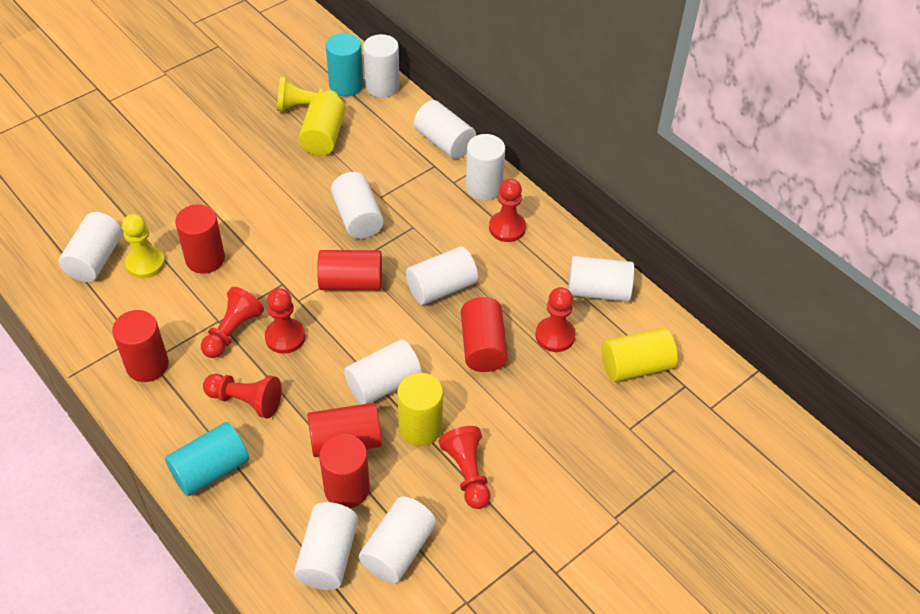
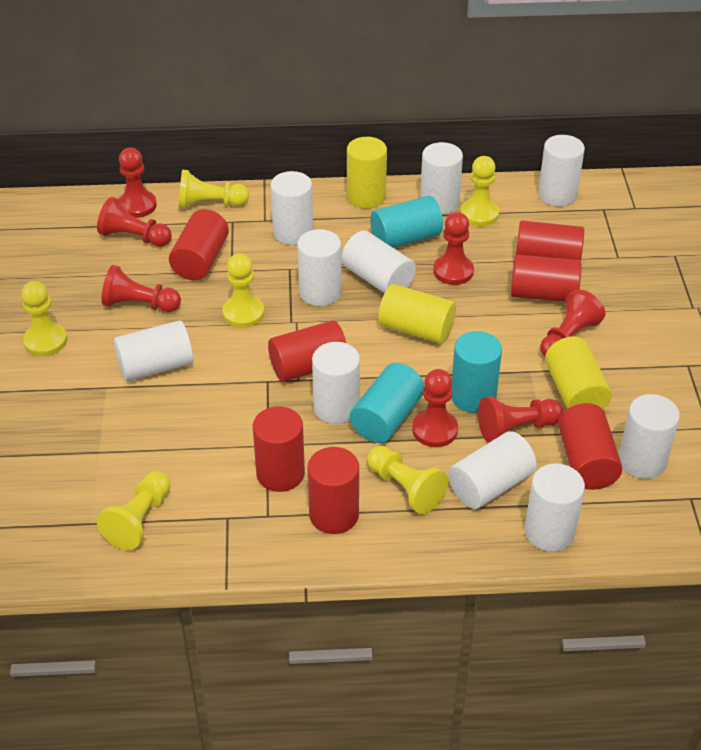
red cylinder: [112,310,169,382] [175,204,225,274] [307,403,382,457] [317,250,382,290] [319,434,370,508] [461,297,508,372] = 6 -> [169,209,229,280] [253,406,305,492] [268,320,346,382] [308,447,359,534] [511,254,581,302] [516,221,584,261] [558,403,622,490] = 7
red pawn: [201,287,264,358] [203,374,282,418] [265,288,305,354] [438,426,490,509] [489,179,526,242] [535,287,576,352] = 6 -> [97,197,172,247] [102,265,181,312] [119,148,157,218] [412,369,458,447] [433,212,474,285] [478,396,563,443] [540,289,605,357] = 7
turquoise cylinder: [165,422,249,496] [326,33,363,97] = 2 -> [350,363,424,443] [370,196,443,248] [451,331,502,413] = 3
yellow pawn: [122,214,165,278] [277,77,340,112] = 2 -> [21,281,67,356] [97,471,170,550] [179,170,249,209] [222,254,264,328] [367,446,448,514] [461,156,499,226] = 6

